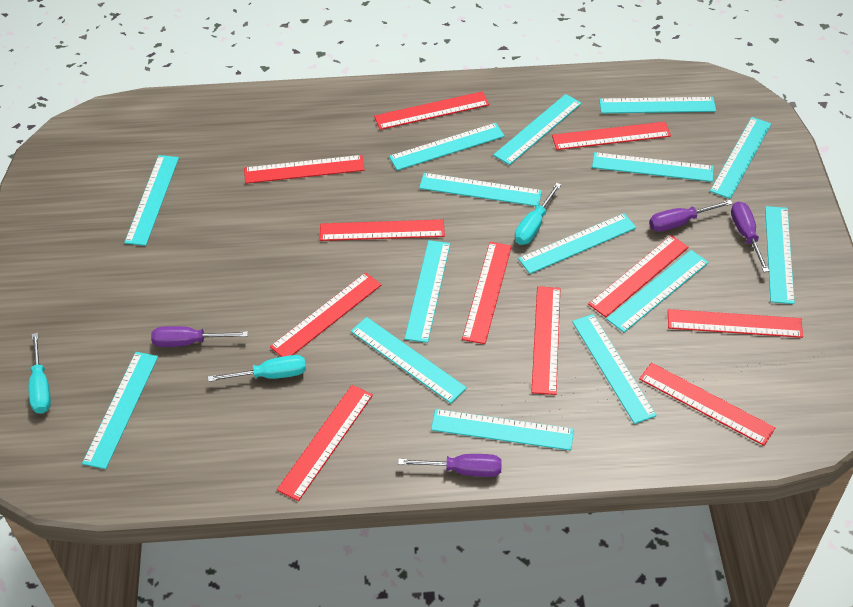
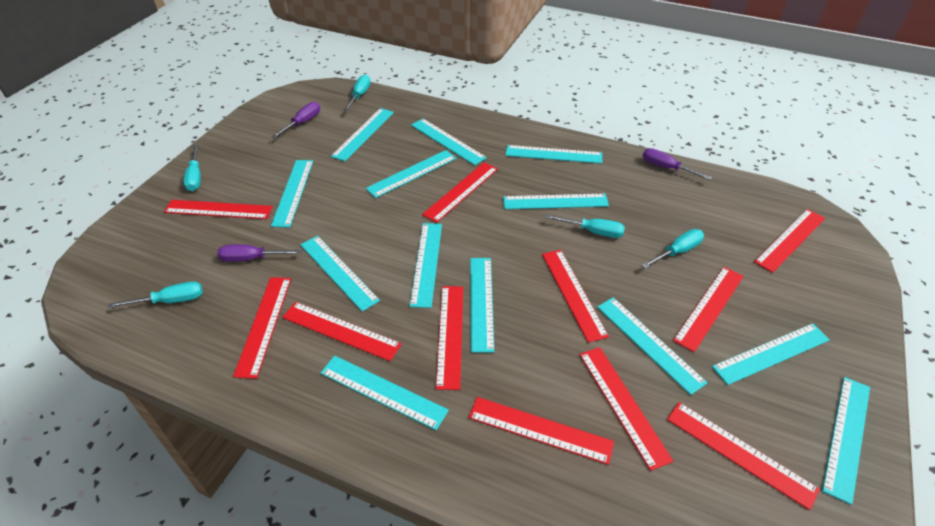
purple screwdriver: [151,326,248,347] [398,454,502,477] [649,200,733,232] [731,201,769,272] = 4 -> [218,244,302,262] [272,102,320,138] [642,148,712,180] = 3
turquoise ruler: [82,352,158,469] [124,155,179,246] [351,317,467,403] [389,123,505,170] [405,240,450,343] [419,173,542,206] [431,409,574,451] [493,94,582,165] [518,213,636,274] [572,314,657,424] [592,152,714,182] [599,97,716,113] [606,250,709,332] [710,117,771,199] [765,206,795,304] = 15 -> [271,160,313,227] [300,236,380,312] [320,356,449,430] [331,108,394,161] [366,150,456,198] [410,223,442,308] [411,119,487,165] [470,258,494,353] [503,194,609,209] [506,145,602,164] [597,297,708,395] [712,323,830,385] [822,377,870,505] = 13
turquoise screwdriver: [29,333,51,414] [208,355,306,382] [515,183,561,245] = 3 -> [108,281,203,308] [183,145,201,191] [344,75,371,111] [546,215,625,238] [641,229,704,269] = 5

